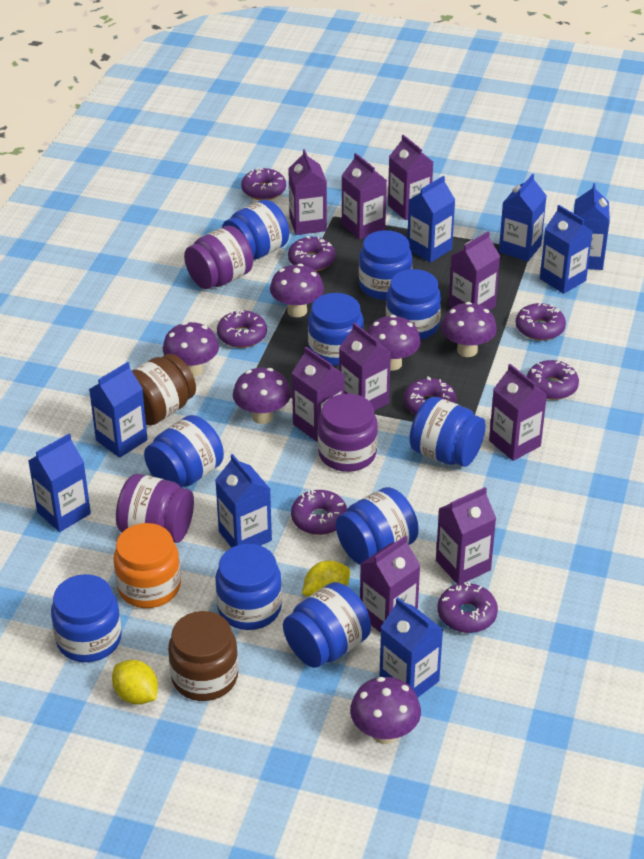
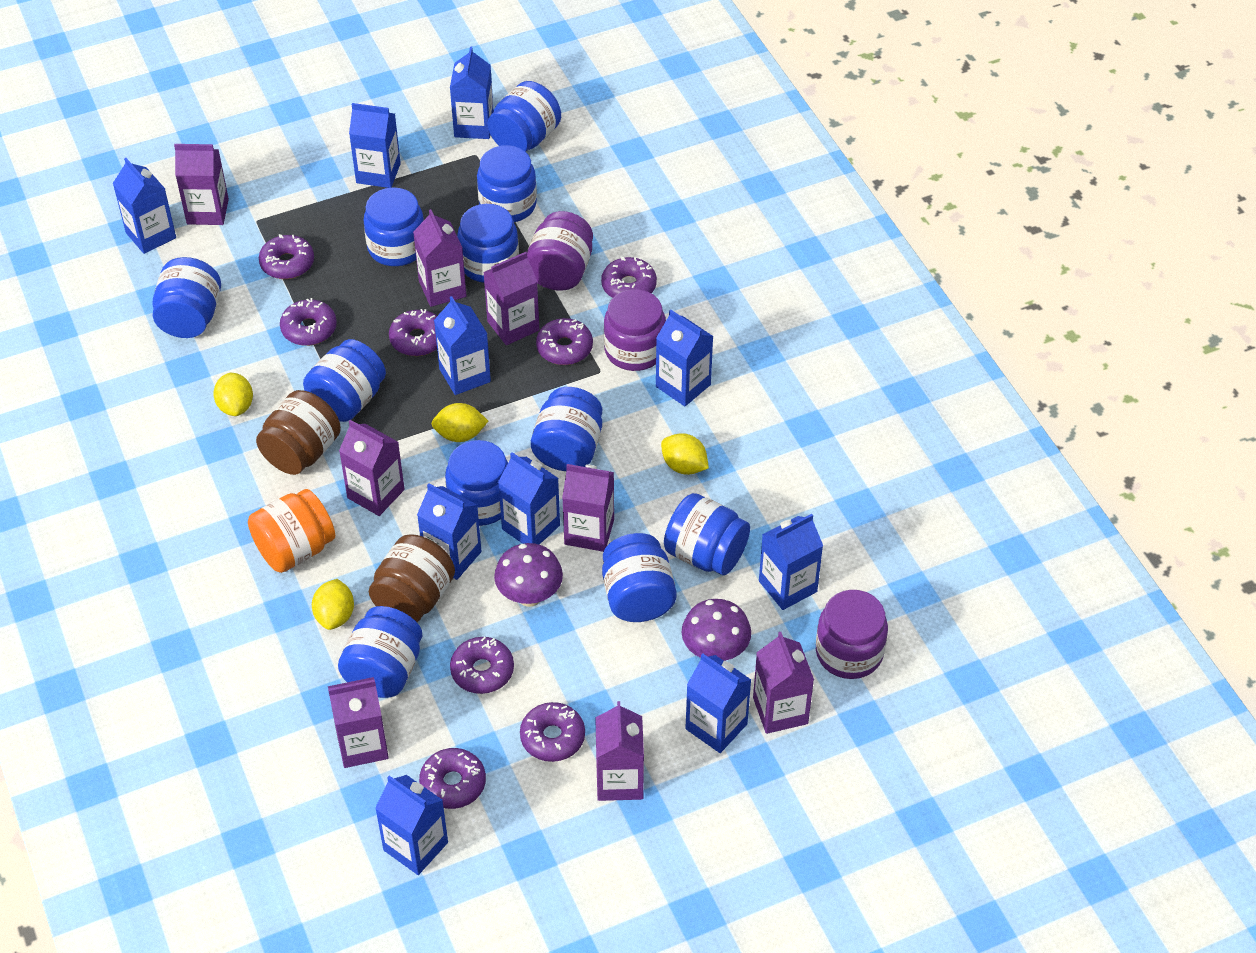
blue carton: [28,434,91,532] [89,362,148,458] [215,454,272,548] [379,598,443,697] [407,176,455,263] [499,174,547,262] [540,205,593,294] [574,183,610,270] = 8 -> [113,158,176,254] [349,103,401,188] [375,775,448,875] [417,483,482,580] [434,296,491,395] [450,46,494,139] [498,452,560,545] [656,310,713,406] [685,653,751,753] [759,514,823,610] = 10
blue jar: [51,574,122,662] [144,415,224,487] [215,544,282,630] [222,200,289,260] [283,582,371,668] [308,293,364,366] [336,487,419,564] [359,230,412,300] [386,269,441,340] [409,397,486,467] = 10 -> [152,257,221,338] [303,339,386,422] [338,606,422,698] [363,187,424,266] [445,440,508,526] [457,204,519,283] [477,145,537,222] [487,81,561,152] [531,387,602,471] [602,533,677,622] [664,493,750,575] = 11
purple carton: [288,149,327,235] [292,347,345,442] [339,323,391,411] [342,153,387,240] [360,535,420,633] [388,135,433,220] [436,487,496,584] [449,231,500,311] [489,364,547,461] = 9 -> [174,144,229,225] [328,677,389,768] [339,420,405,516] [413,209,467,307] [483,252,539,345] [562,464,614,552] [595,701,644,801] [753,632,814,734] = 8
purple mushroom: [163,322,219,377] [233,368,291,424] [270,264,324,317] [350,677,421,744] [367,315,421,371] [441,302,497,357] = 6 -> [494,543,563,607] [681,599,751,661] = 2
yellow lemon: [112,660,158,705] [302,561,350,597] = 2 -> [213,373,253,416] [312,579,354,630] [432,403,488,442] [661,433,709,475] = 4

